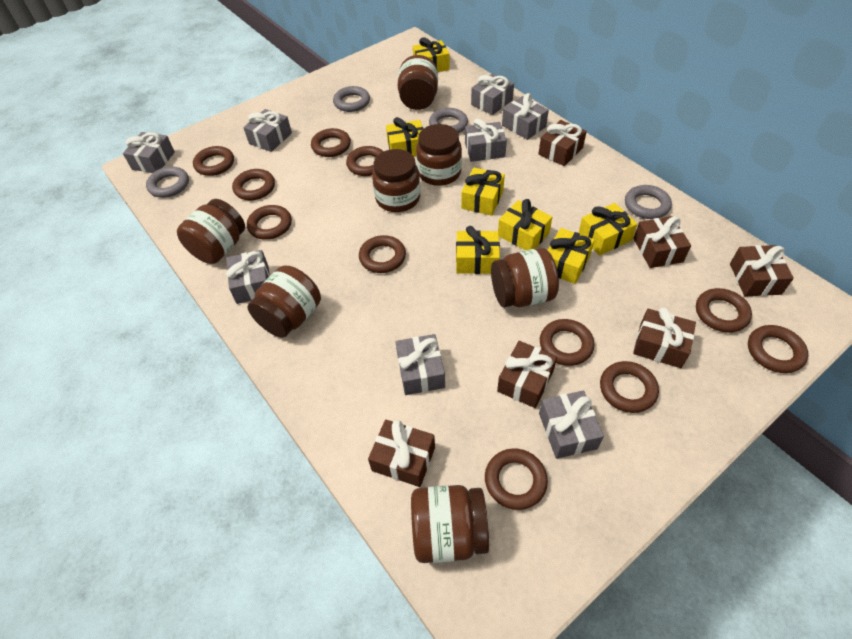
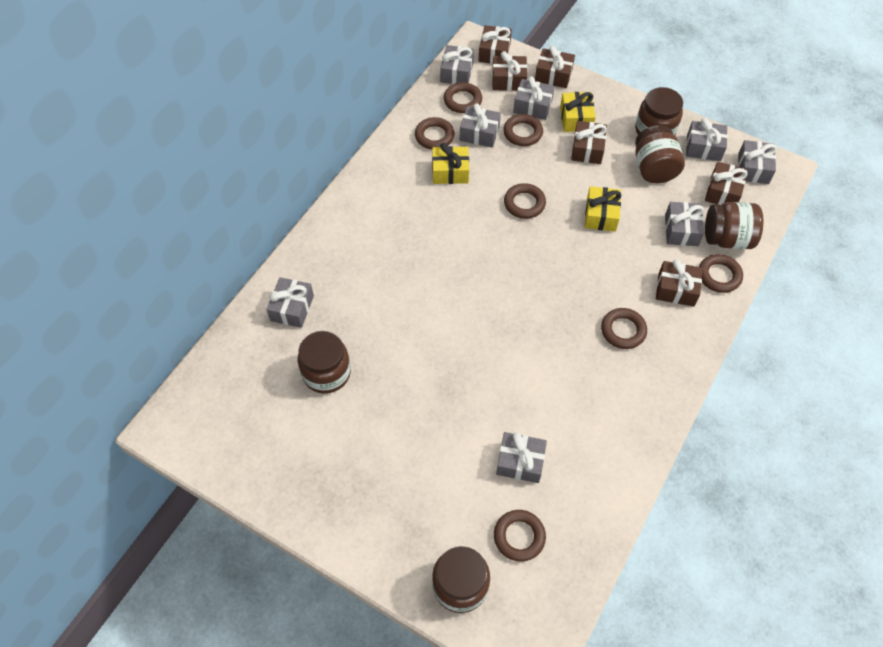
brown jar: [177,199,245,264] [247,265,321,338] [372,149,420,212] [398,55,438,110] [411,485,489,563] [416,124,462,186] [491,248,559,308] = 7 -> [298,331,351,394] [432,546,490,613] [635,87,683,135] [635,125,685,183] [705,202,763,249] = 5
brown ring: [193,146,234,176] [232,169,275,200] [247,205,292,240] [311,128,351,157] [346,146,384,176] [359,235,406,273] [485,449,548,510] [540,319,594,366] [600,361,659,413] [696,288,752,333] [748,325,808,373] = 11 -> [415,117,455,149] [444,82,482,113] [494,510,546,562] [503,114,543,146] [504,183,546,219] [601,308,647,349] [699,254,743,293] = 7
grey ring: [146,167,189,198] [333,86,370,112] [429,108,468,133] [625,185,672,219] = 4 -> none = 0
yellow gift: [386,117,424,157] [413,37,450,72] [456,226,500,274] [461,168,505,216] [498,199,552,250] [548,228,594,284] [578,203,637,256] = 7 -> [432,143,469,184] [560,92,596,132] [585,186,622,232] = 3

